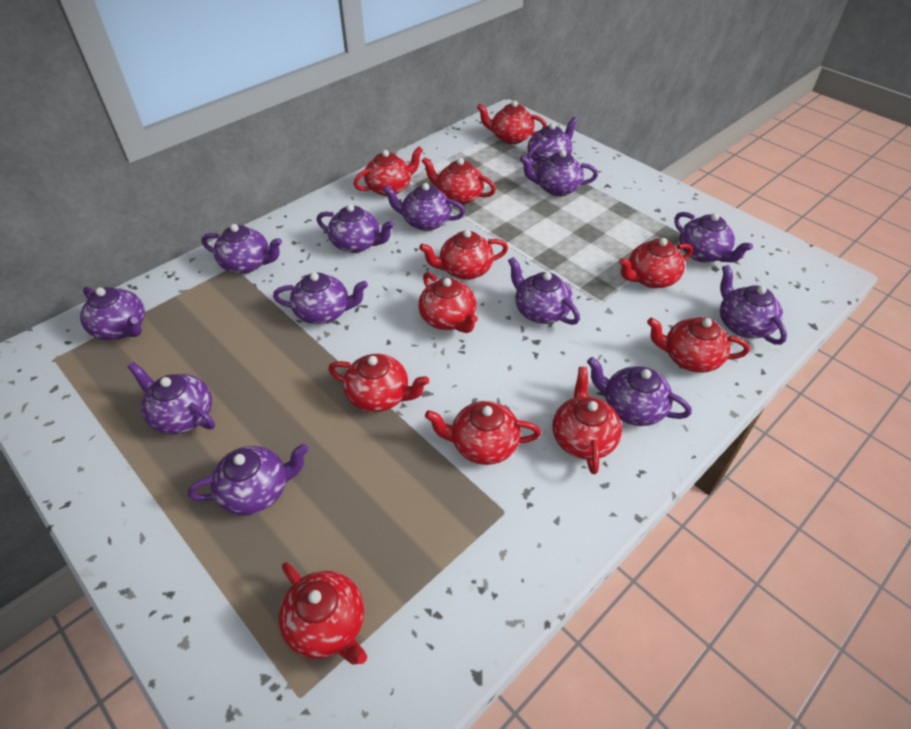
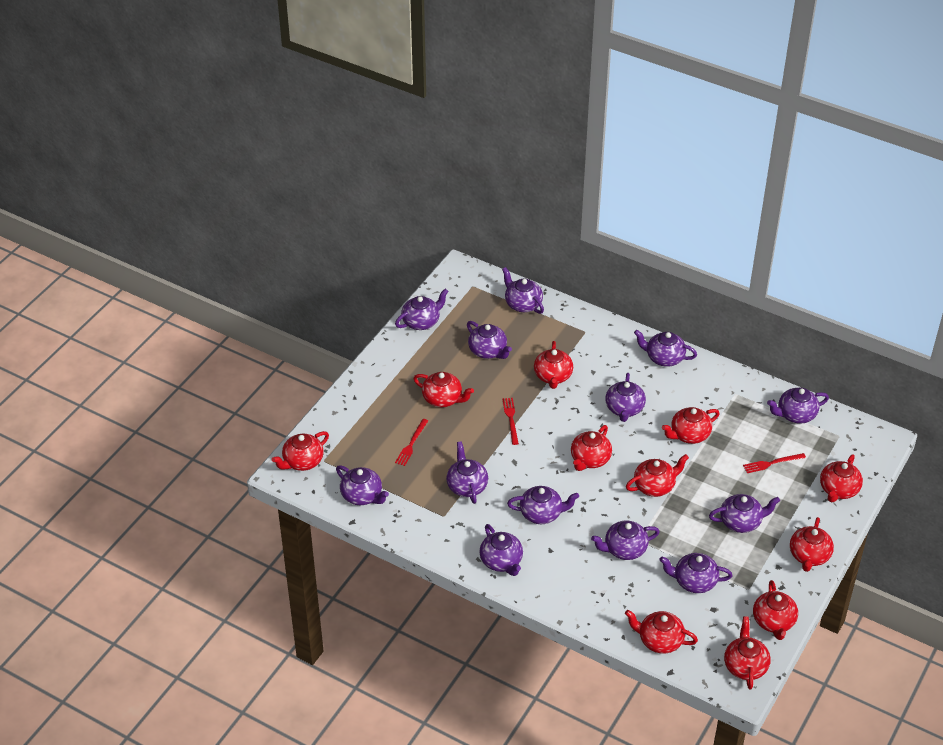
red fork: none = 0 -> [395,419,428,466] [502,398,519,445] [743,453,806,473] = 3

